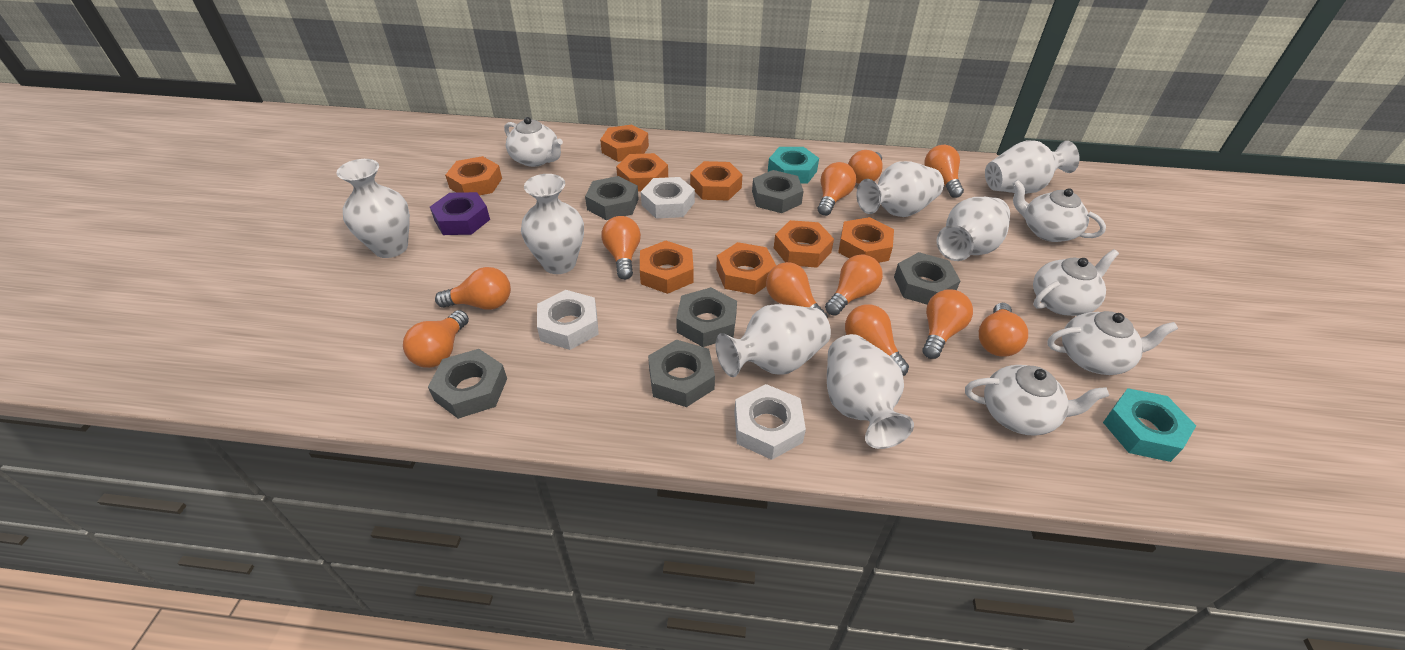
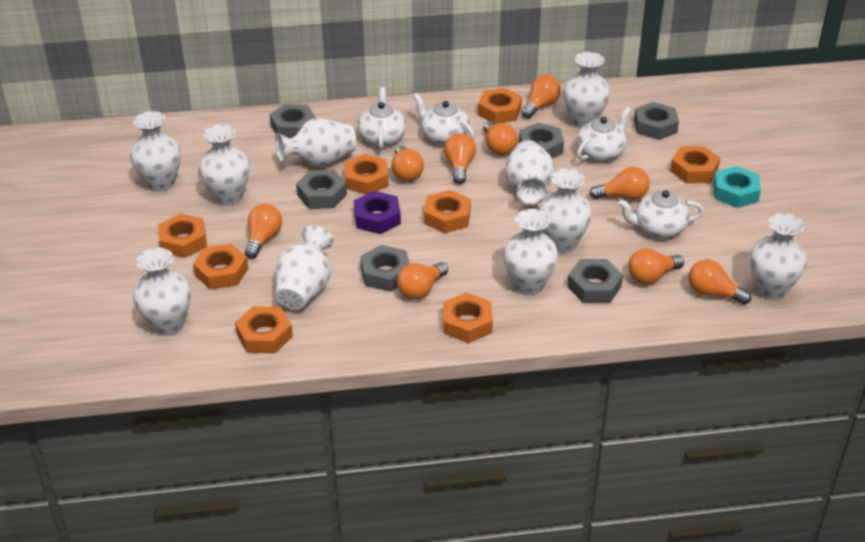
orange light bulb: [403,310,469,368] [435,267,511,310] [601,216,641,280] [766,262,828,317] [818,162,856,216] [825,255,883,316] [845,304,909,376] [848,150,883,184] [922,289,973,359] [924,145,964,198] [979,303,1028,357] = 11 -> [245,204,282,259] [391,146,424,181] [397,262,448,299] [444,133,476,184] [483,121,518,155] [521,75,561,118] [589,167,650,200] [628,248,684,284] [688,259,751,305] = 9
turquoise nut: [768,147,819,184] [1103,388,1196,462] = 2 -> [713,166,761,208] = 1
white nut: [537,290,599,350] [641,177,695,219] [734,384,806,460] = 3 -> none = 0
white teapot: [504,117,563,167] [965,365,1109,436] [1012,180,1106,242] [1033,249,1119,316] [1047,311,1178,375] = 5 -> [358,87,406,150] [413,93,475,145] [577,107,631,162] [618,190,704,238] = 4
white vase: [337,159,410,258] [521,174,584,274] [716,304,831,377] [827,334,914,449] [857,161,944,217] [937,197,1010,261] [985,140,1079,194] = 7 -> [130,111,181,192] [133,248,191,336] [199,124,250,206] [275,118,356,167] [275,226,334,310] [503,209,558,295] [505,140,555,205] [539,169,592,253] [563,52,610,128] [750,213,807,300] = 10

